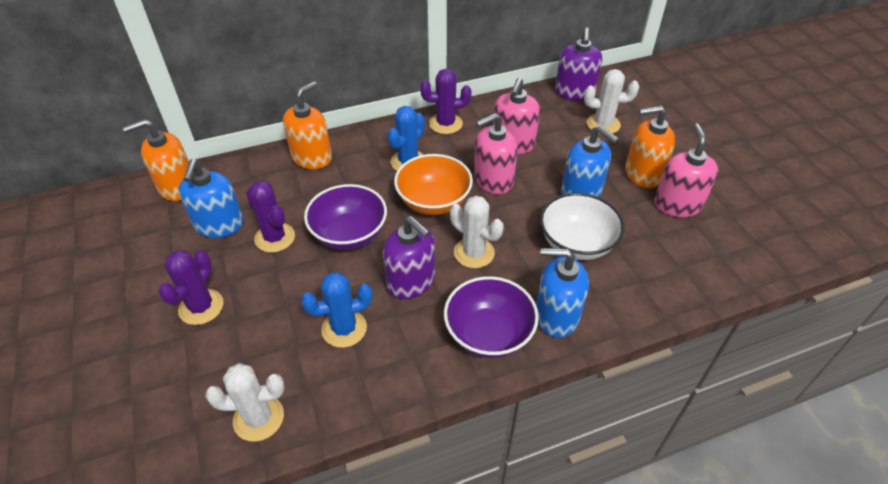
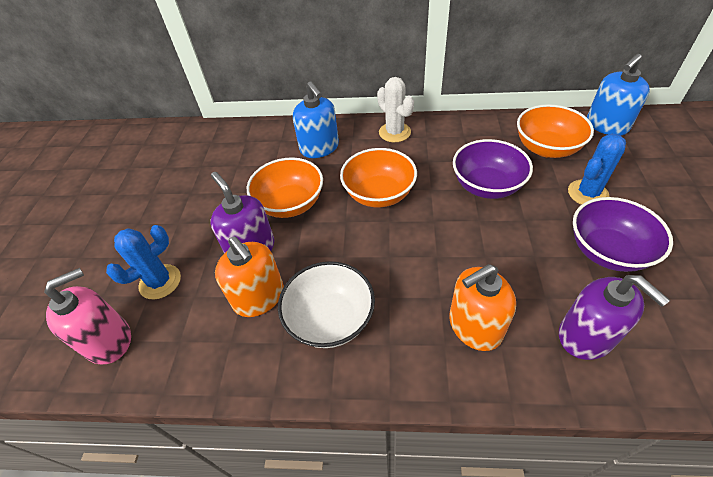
blue soap dispenser: [178,159,243,238] [536,248,589,338] [561,125,619,197] = 3 -> [293,81,339,158] [587,54,650,135] = 2
orange bowl: [394,154,473,215] = 1 -> [247,157,323,218] [340,148,417,207] [517,104,594,158] = 3
orange soap dispenser: [123,119,189,201] [283,81,332,170] [625,106,676,188] = 3 -> [215,236,284,317] [449,264,516,351] = 2
pink soap dispenser: [474,113,518,194] [493,78,540,154] [654,124,718,217] = 3 -> [44,268,131,364] = 1
purple cactus: [158,250,224,325] [246,181,295,253] [420,69,472,134] = 3 -> none = 0
white cactus: [205,363,285,442] [450,196,504,268] [584,69,639,134] = 3 -> [377,77,414,142] = 1

